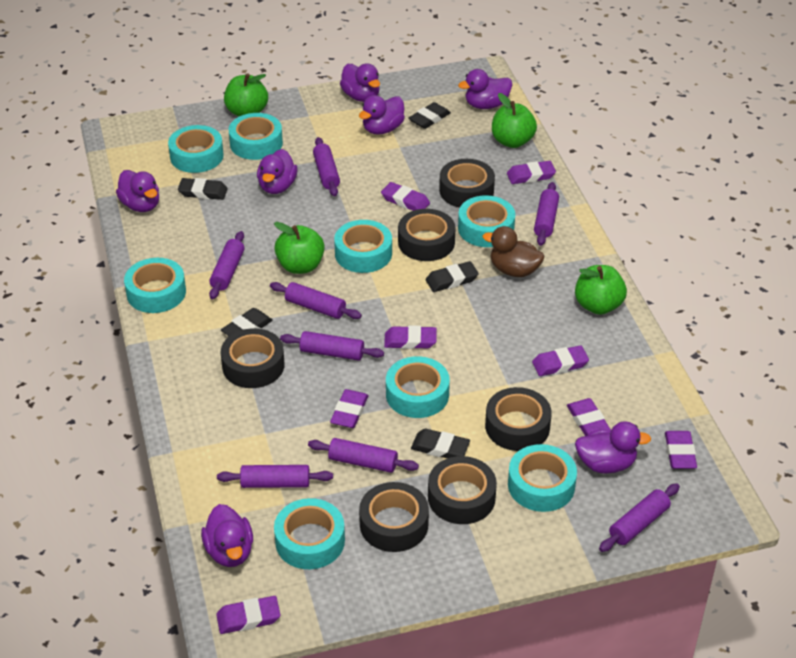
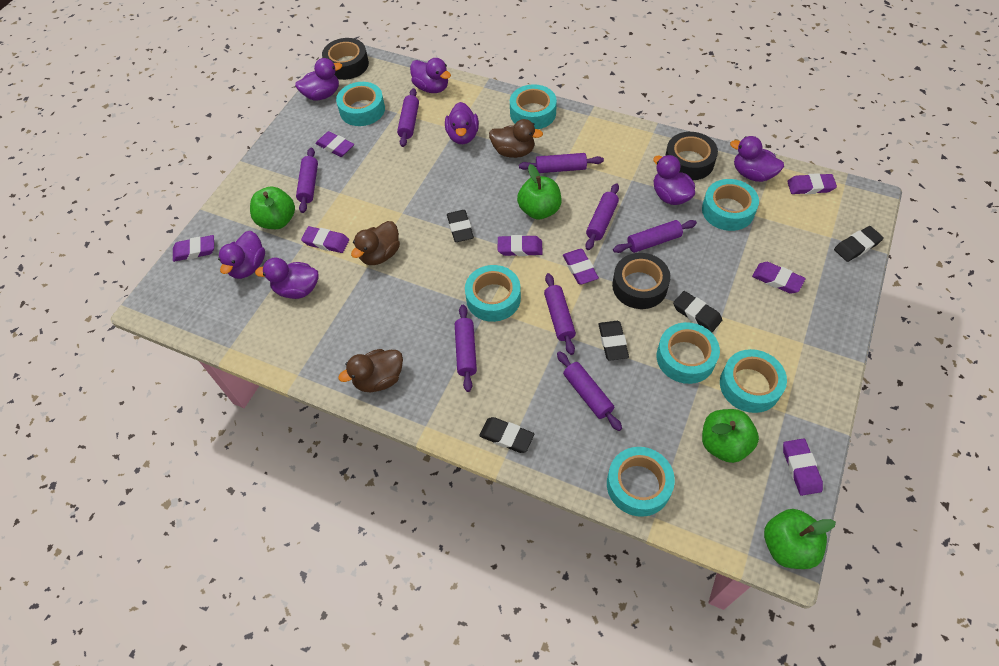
black tape: [221,328,284,388] [359,482,429,552] [398,209,455,261] [428,456,497,524] [439,159,495,207] [485,387,552,451] = 6 -> [322,38,369,80] [612,253,671,309] [665,132,718,180] = 3
brown duck: [482,226,544,277] = 1 -> [338,349,403,392] [351,221,400,265] [489,119,543,158] = 3
turquoise tape: [124,258,186,313] [168,125,224,173] [229,113,283,160] [274,498,345,569] [334,220,392,273] [386,356,450,418] [458,195,515,247] [508,444,577,512] = 8 -> [336,82,385,126] [465,265,521,322] [510,84,557,129] [607,447,675,517] [657,322,720,384] [702,179,759,231] [720,349,787,413] = 7

